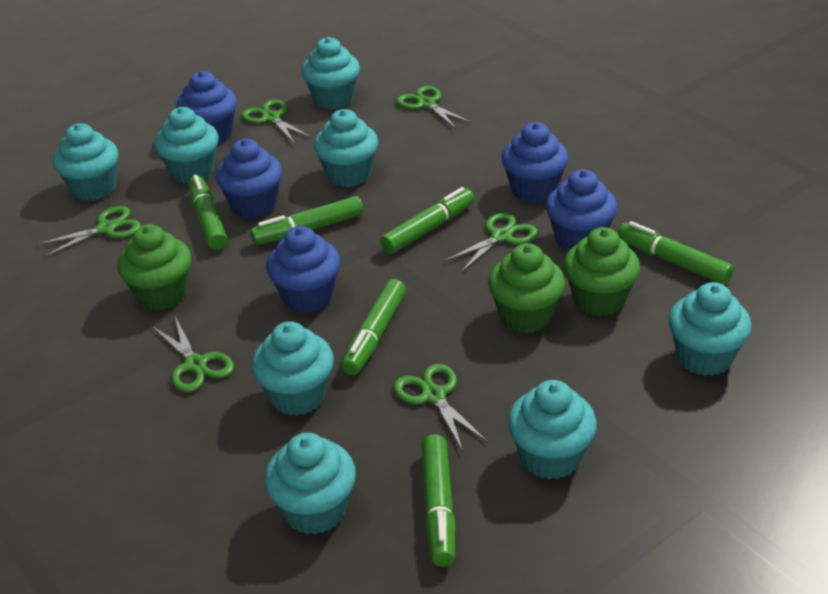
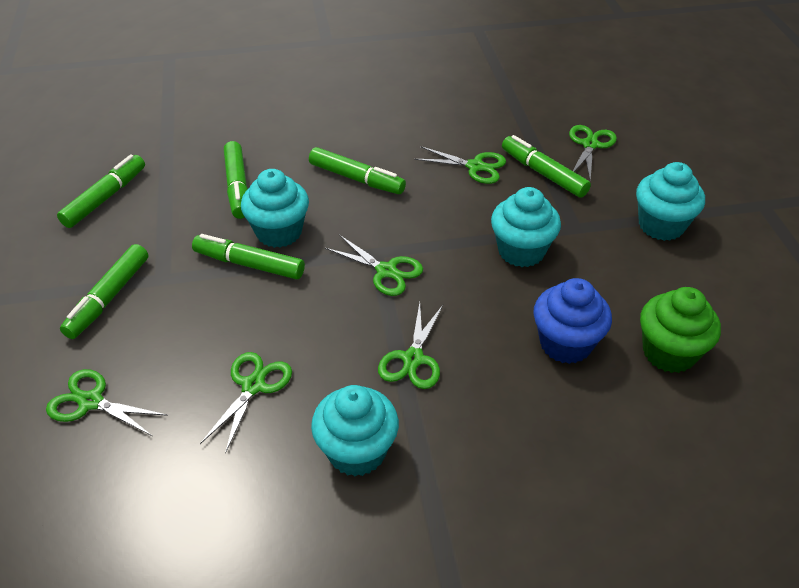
blue cupcake: [176,71,237,144] [215,139,282,219] [266,226,341,313] [501,122,569,203] [546,169,617,252] = 5 -> [533,278,612,364] = 1
green cupcake: [117,224,191,311] [488,243,565,333] [564,227,640,316] = 3 -> [640,287,721,373] = 1
turquoise cupcake: [53,123,119,201] [155,107,219,183] [252,321,334,416] [264,432,356,535] [301,37,360,109] [314,109,378,187] [508,380,597,480] [669,282,752,376] = 8 -> [241,169,309,248] [311,385,399,476] [491,187,561,267] [636,162,705,241] = 4

